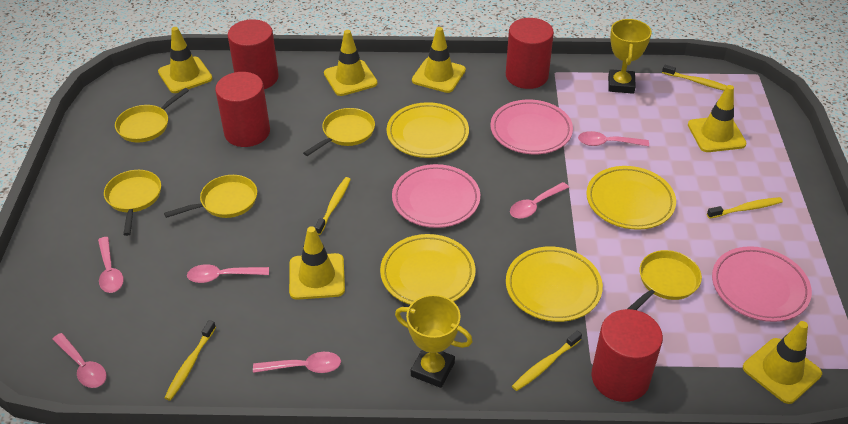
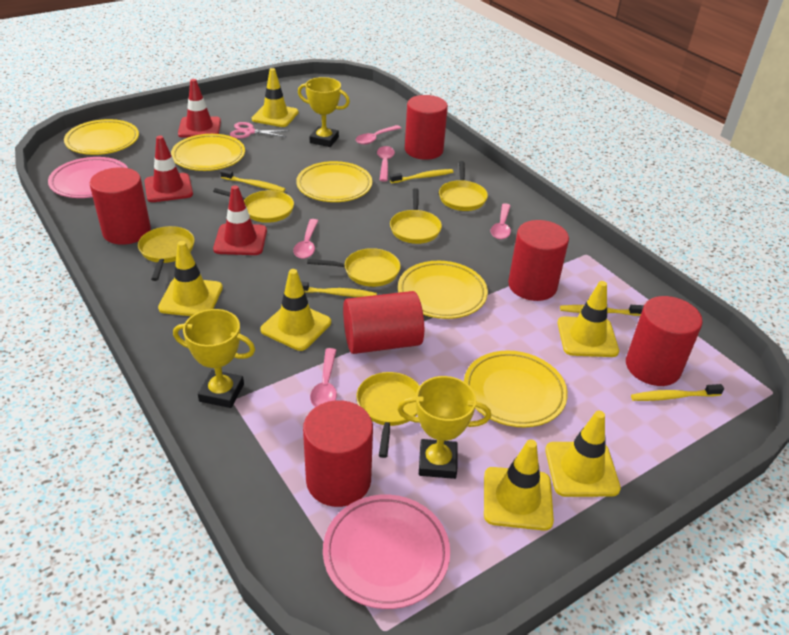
pink plate: [392,164,480,228] [490,100,573,154] [712,246,812,322] = 3 -> [48,157,128,198] [323,495,450,609] = 2
pink scissors: none = 0 -> [230,122,289,139] = 1
pink spoon: [52,333,106,388] [98,237,124,293] [187,264,269,283] [253,352,341,373] [510,182,569,219] [578,131,649,146] = 6 -> [293,219,318,259] [310,348,337,407] [356,125,401,145] [377,146,395,182] [491,203,511,239] = 5
red cylinder: [215,72,270,147] [228,19,279,89] [506,18,554,89] [591,309,663,402] = 4 -> [90,167,151,245] [303,400,373,507] [343,291,424,354] [405,95,448,160] [508,220,569,301] [626,296,703,386] = 6
red traffic cone: none = 0 -> [145,136,193,202] [178,79,221,138] [213,185,267,255] = 3
yellow pan: [104,170,161,236] [115,88,189,143] [164,175,257,218] [303,108,375,156] [627,250,702,310] = 5 -> [138,226,195,281] [213,188,294,223] [307,248,401,287] [356,372,420,458] [390,188,442,244] [439,161,488,211] = 6
yellow plate: [380,234,476,305] [387,102,469,158] [506,246,603,322] [586,166,676,230] = 4 -> [64,119,139,155] [171,134,245,171] [296,161,372,202] [398,261,488,319] [464,351,568,427] = 5
yellow trophy: [395,295,473,388] [608,19,652,94] = 2 -> [173,309,255,408] [298,77,350,147] [397,376,491,479] = 3

